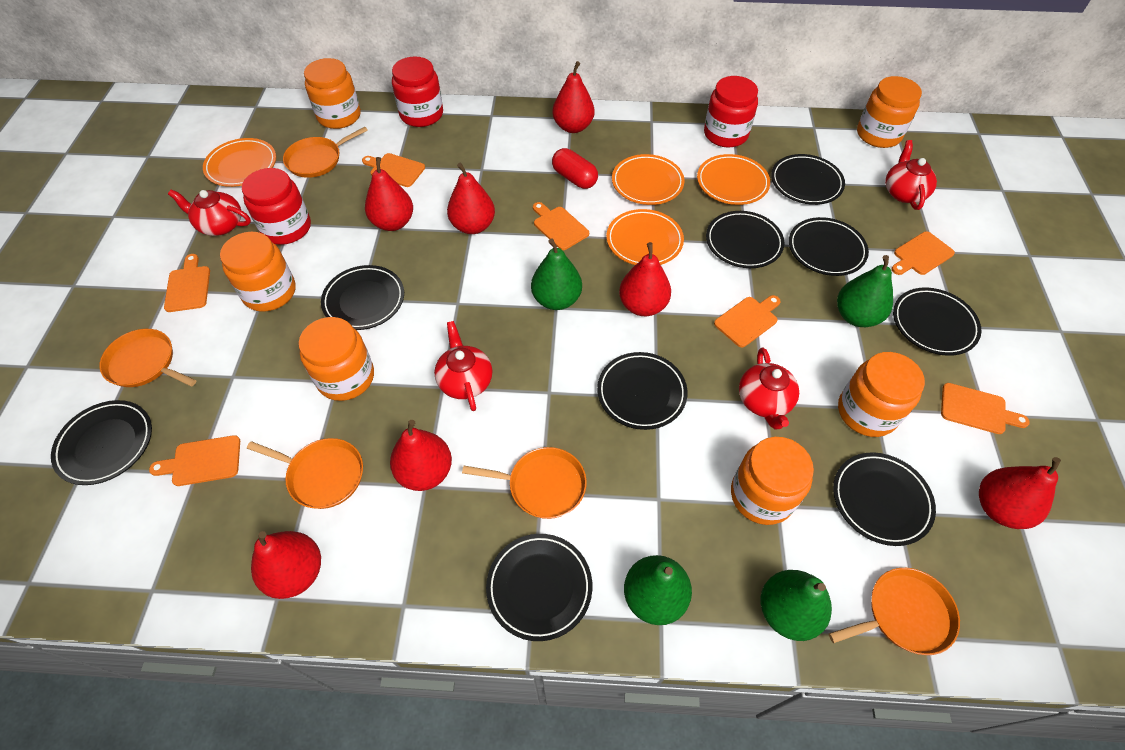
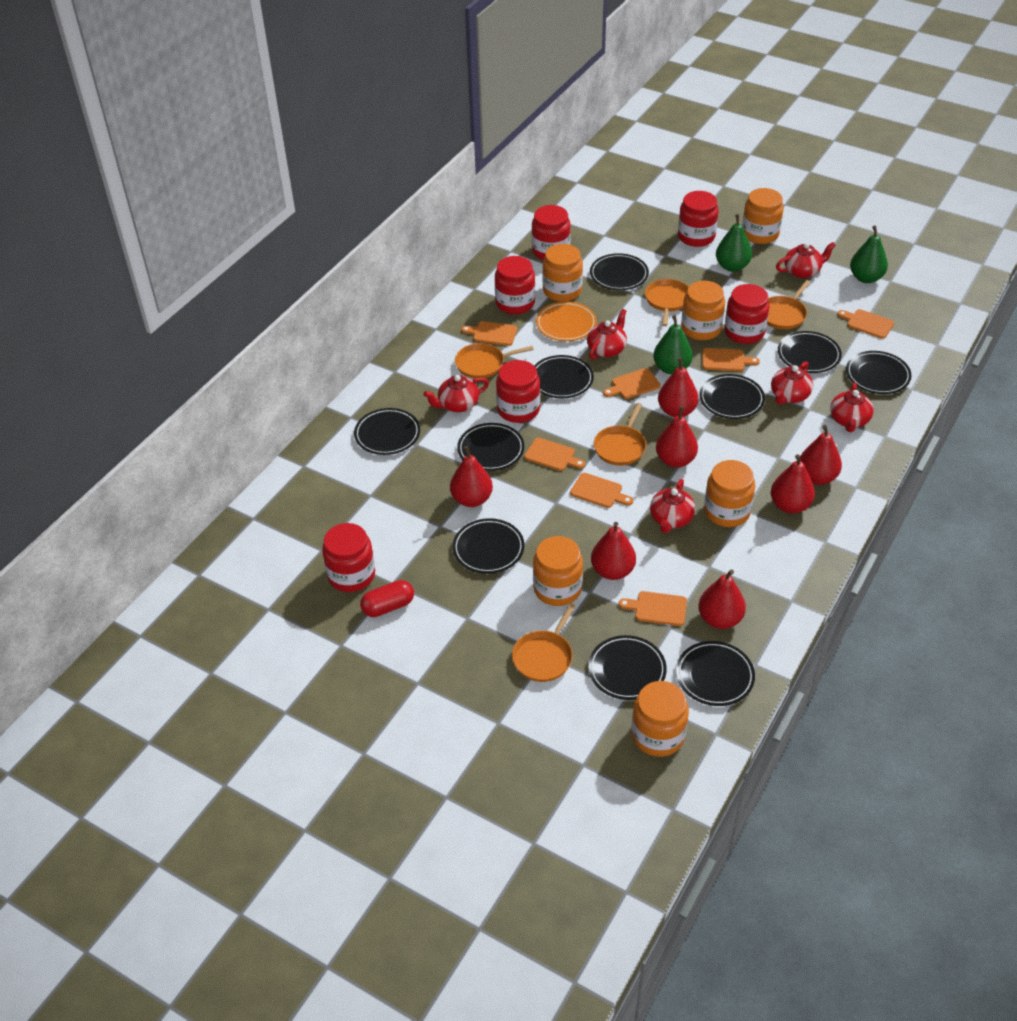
black plate: [51,400,152,485] [321,265,404,330] [486,534,592,641] [597,352,687,430] [706,211,784,268] [771,154,845,205] [789,217,869,276] [833,452,936,546] [893,287,981,356] = 9 -> [354,408,420,455] [453,518,524,574] [457,423,524,471] [534,355,594,398] [588,635,667,700] [590,253,649,290] [676,641,755,706] [699,374,765,419] [778,331,842,373] [846,351,912,394] = 10
green pear: [531,238,582,310] [624,555,692,625] [761,570,832,641] [837,255,893,327] = 4 -> [653,315,693,374] [716,214,752,272] [850,225,888,283] = 3
orange plate: [203,138,276,187] [606,209,684,265] [612,154,684,205] [697,154,770,205] = 4 -> [536,301,597,341] = 1
red jar: [242,168,311,245] [392,57,443,127] [704,76,758,147] = 3 -> [322,523,375,592] [495,256,535,314] [496,360,540,423] [532,205,571,260] [678,191,719,247] [724,284,770,344] = 6
red teapot: [168,189,251,236] [434,321,492,411] [739,347,799,429] [885,140,937,210] = 4 -> [424,375,489,412] [587,309,627,359] [650,479,695,533] [771,361,813,405] [776,242,836,278] [830,382,874,432] = 6

